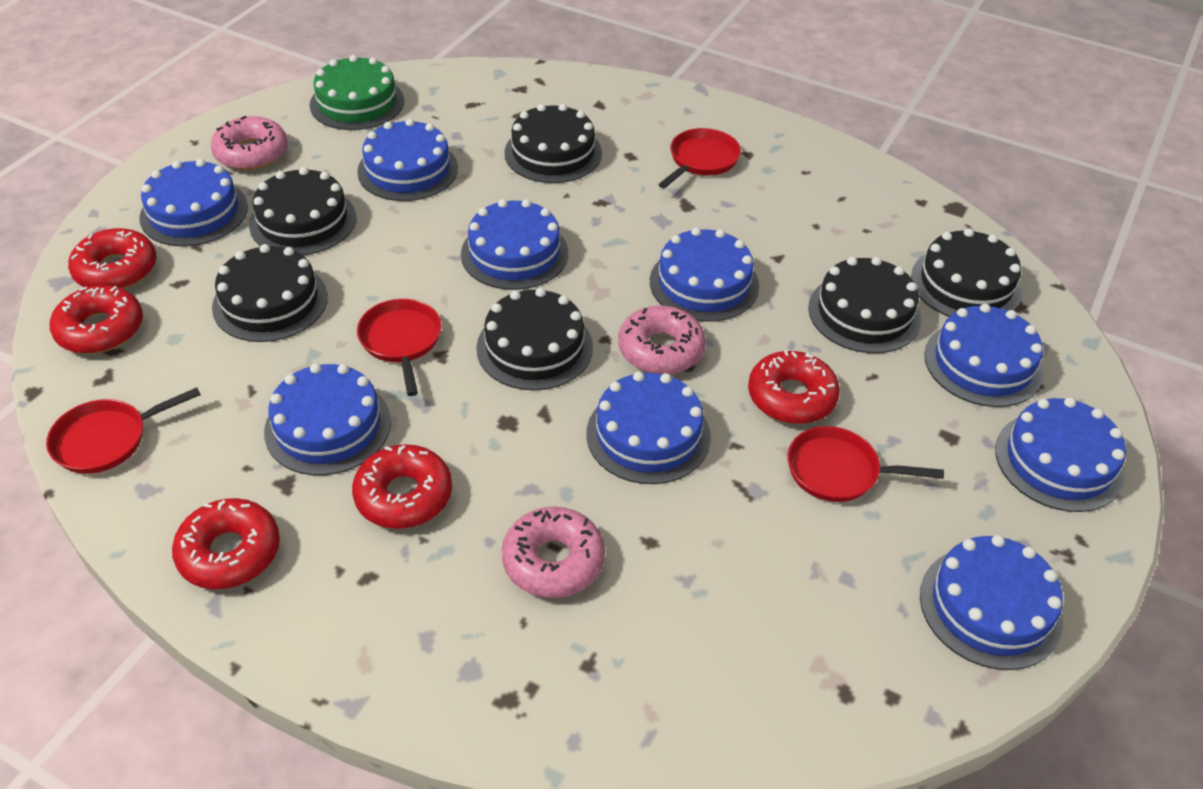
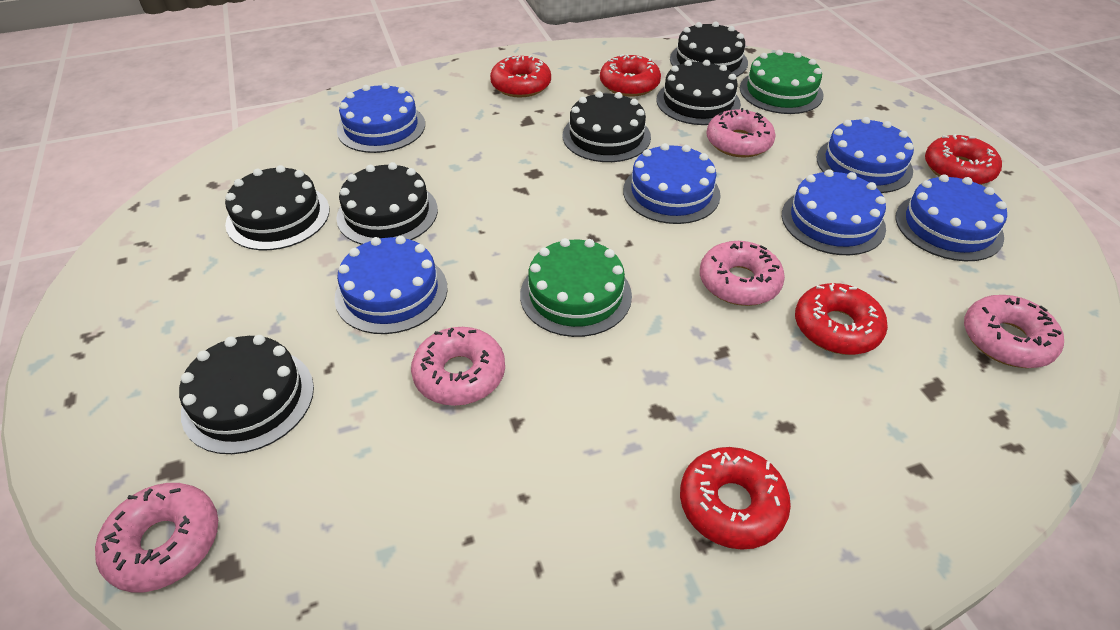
blue cake: [139,159,248,247] [264,363,391,475] [357,119,458,201] [461,199,568,290] [586,372,711,484] [650,227,759,322] [920,535,1063,670] [924,304,1044,407] [995,397,1126,512] = 9 -> [334,236,448,334] [337,83,425,153] [623,143,721,224] [782,169,886,255] [817,117,914,193] [895,174,1007,261] = 6
green cake: [310,55,404,130] = 1 -> [520,238,632,337] [740,50,824,114] = 2
pink donut: [211,116,287,170] [502,507,605,598] [618,305,706,374] = 3 -> [95,483,218,592] [411,327,505,406] [700,241,785,306] [706,108,776,158] [964,295,1064,368] = 5
red pan: [46,387,201,474] [357,299,442,396] [658,128,741,188] [787,426,944,502] = 4 -> none = 0

